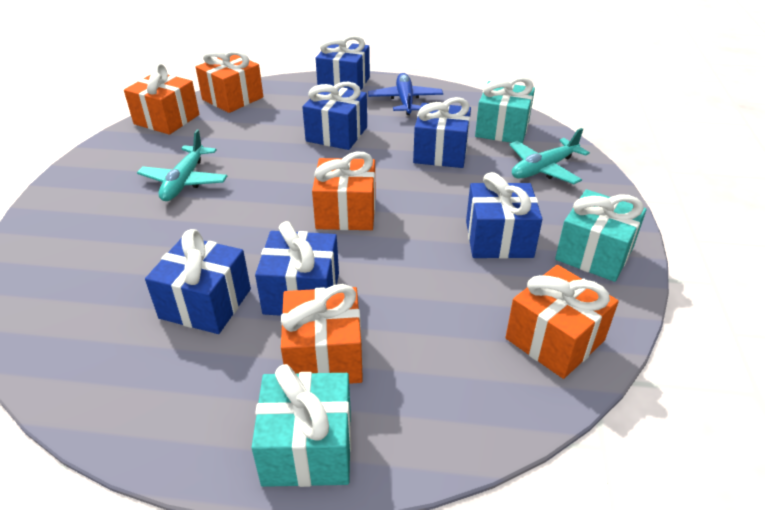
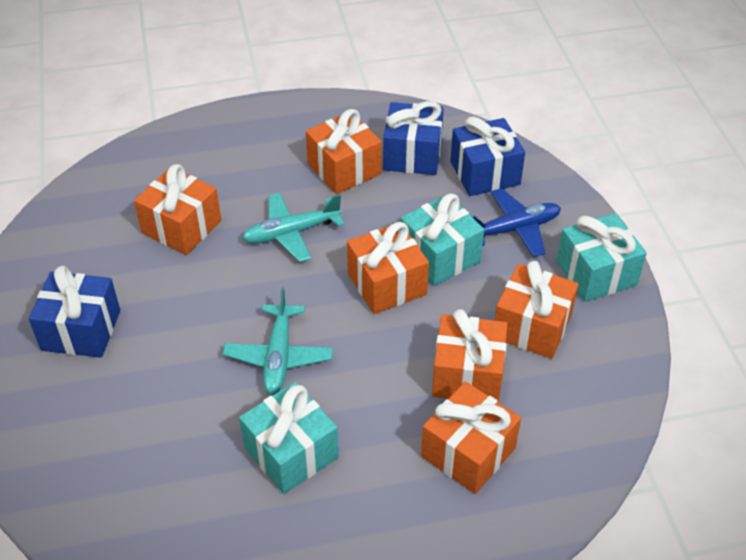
blue gift: [145,229,251,334] [255,221,339,316] [302,82,367,150] [316,35,370,90] [413,97,471,168] [466,172,542,259] = 6 -> [29,266,120,358] [383,101,444,175] [451,117,525,196] = 3
orange gift: [124,63,199,135] [195,49,263,113] [281,284,363,384] [312,151,375,230] [506,265,619,379] = 5 -> [134,164,221,255] [306,109,382,194] [347,222,429,314] [421,382,521,494] [432,309,507,402] [495,261,579,359] = 6

